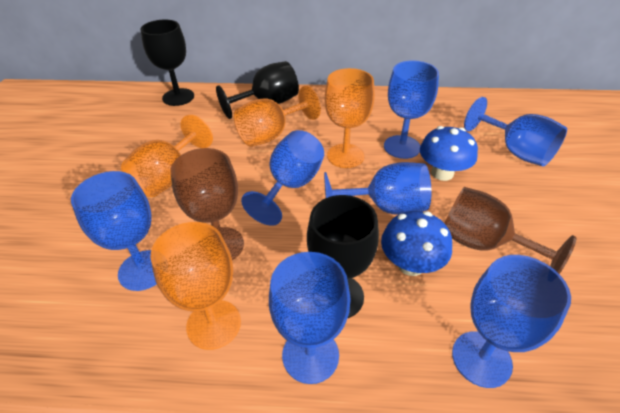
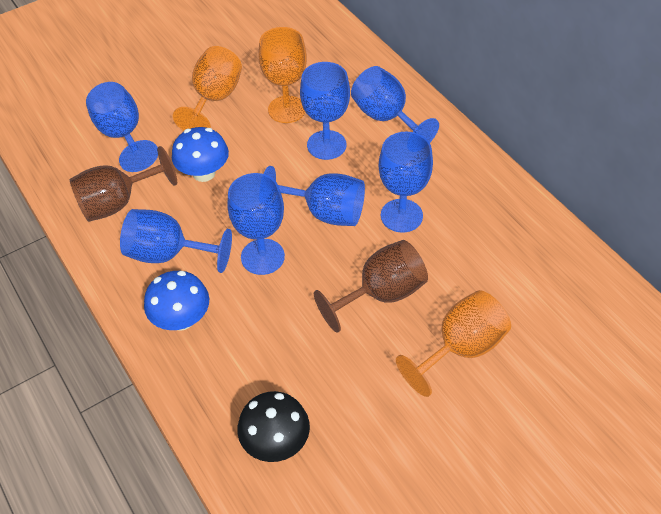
black goblet: [141,19,194,106] [216,61,299,119] [307,195,379,318] = 3 -> none = 0
black mushroom: none = 0 -> [237,391,310,462] = 1
orange goblet: [121,115,213,197] [151,222,241,350] [234,86,321,147] [325,68,375,168] = 4 -> [173,46,242,131] [258,27,307,123] [396,290,511,397] = 3

